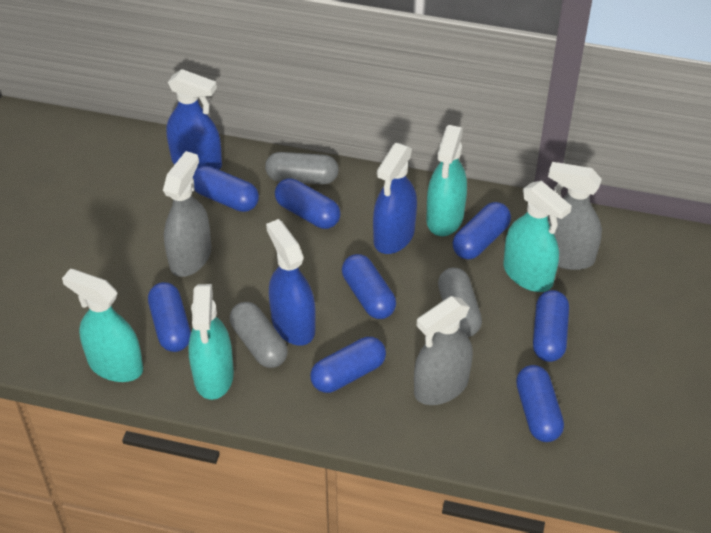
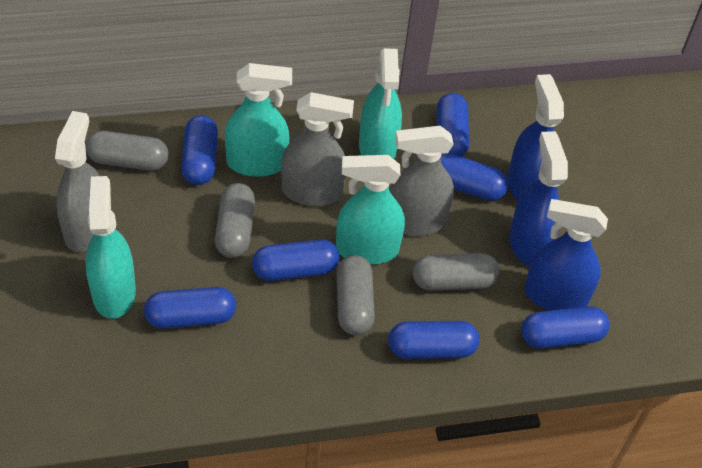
blue capsule: [148,282,191,352] [193,166,259,212] [275,178,341,229] [310,337,386,393] [342,254,396,319] [453,202,511,259] [516,365,564,442] [533,290,569,362] = 8 -> [144,287,236,329] [181,115,218,185] [252,239,340,281] [388,321,480,359] [437,93,469,157] [440,153,509,201] [521,306,610,349] = 7
grey capsule: [230,302,288,368] [265,152,339,184] [438,267,482,337] = 3 -> [86,131,169,171] [215,183,255,258] [337,255,375,335] [413,253,500,291] = 4

